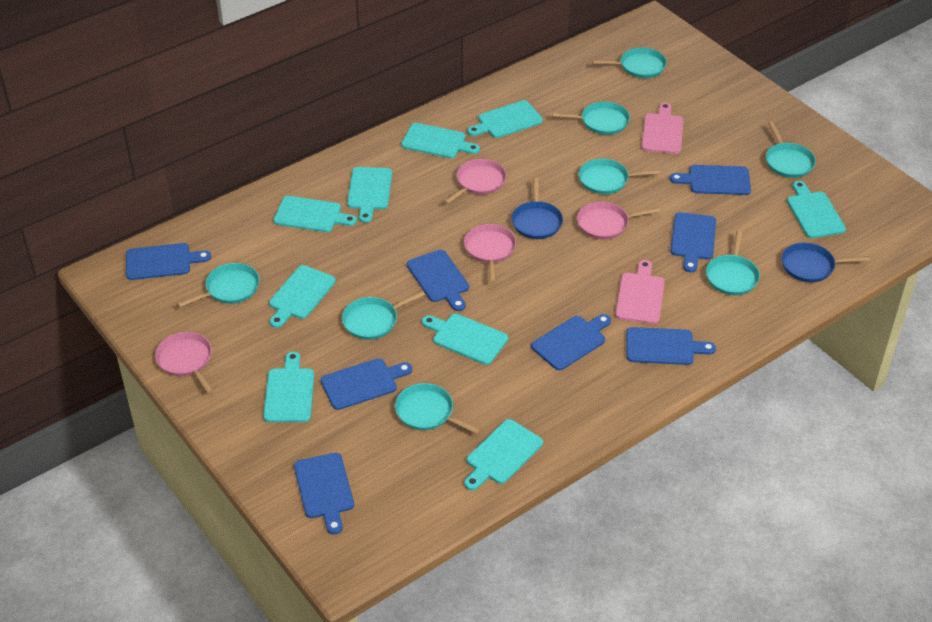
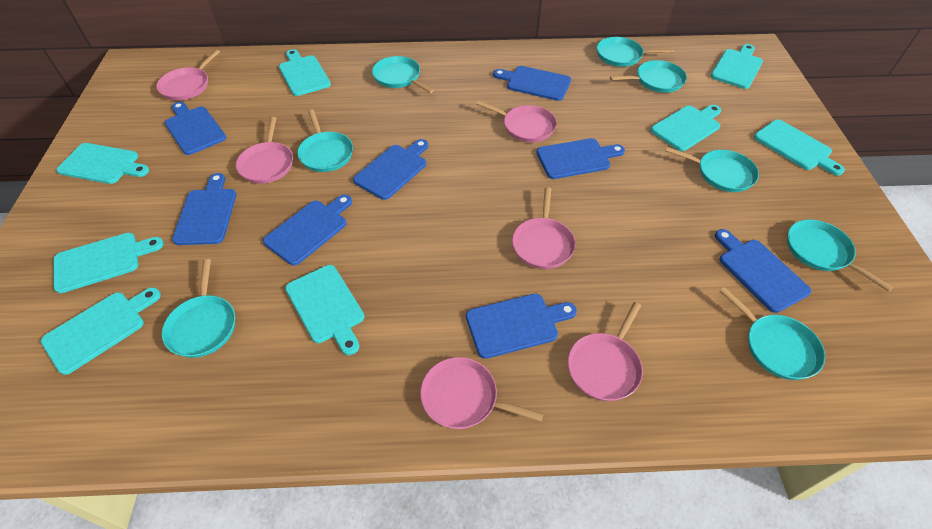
blue pan: [511,177,563,239] [782,243,869,282] = 2 -> none = 0
pink cutting board: [615,260,665,324] [641,103,684,154] = 2 -> none = 0
pink pan: [155,332,213,393] [444,159,506,204] [464,224,516,283] [577,202,660,240] = 4 -> [156,50,220,101] [236,117,293,184] [420,357,544,429] [476,100,557,142] [512,187,576,269] [568,302,643,401] = 6
turquoise cutting board: [263,351,314,422] [269,265,336,328] [274,196,357,232] [347,167,392,223] [401,123,480,158] [422,314,508,365] [464,419,543,490] [467,100,543,138] [787,181,846,238] = 9 -> [41,287,161,375] [53,233,164,293] [57,143,149,184] [279,49,331,96] [285,265,364,355] [651,105,721,151] [711,44,763,89] [754,119,845,176] = 8

